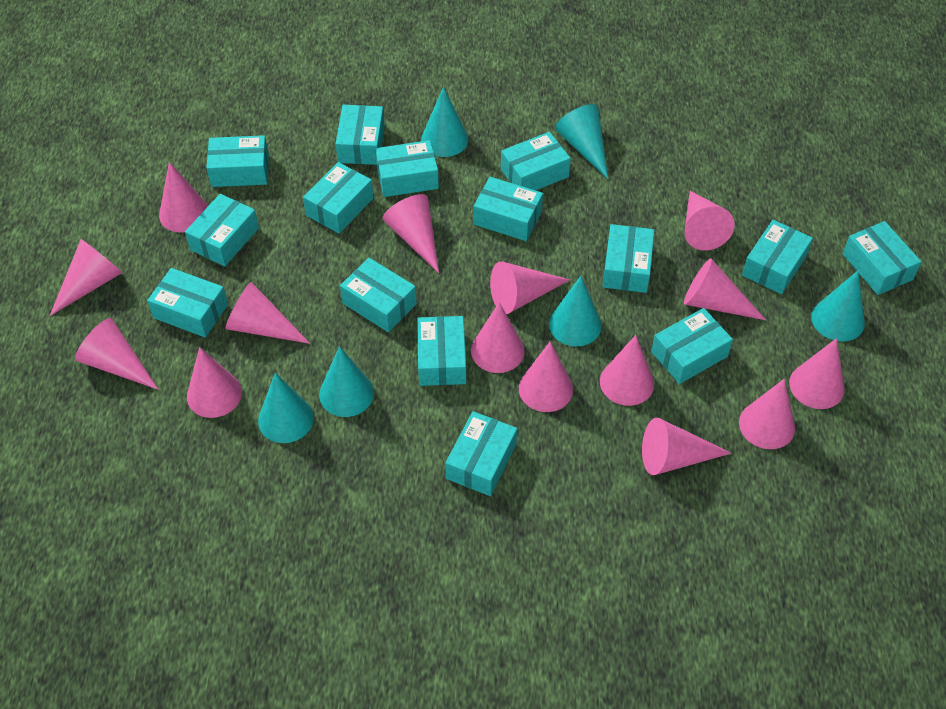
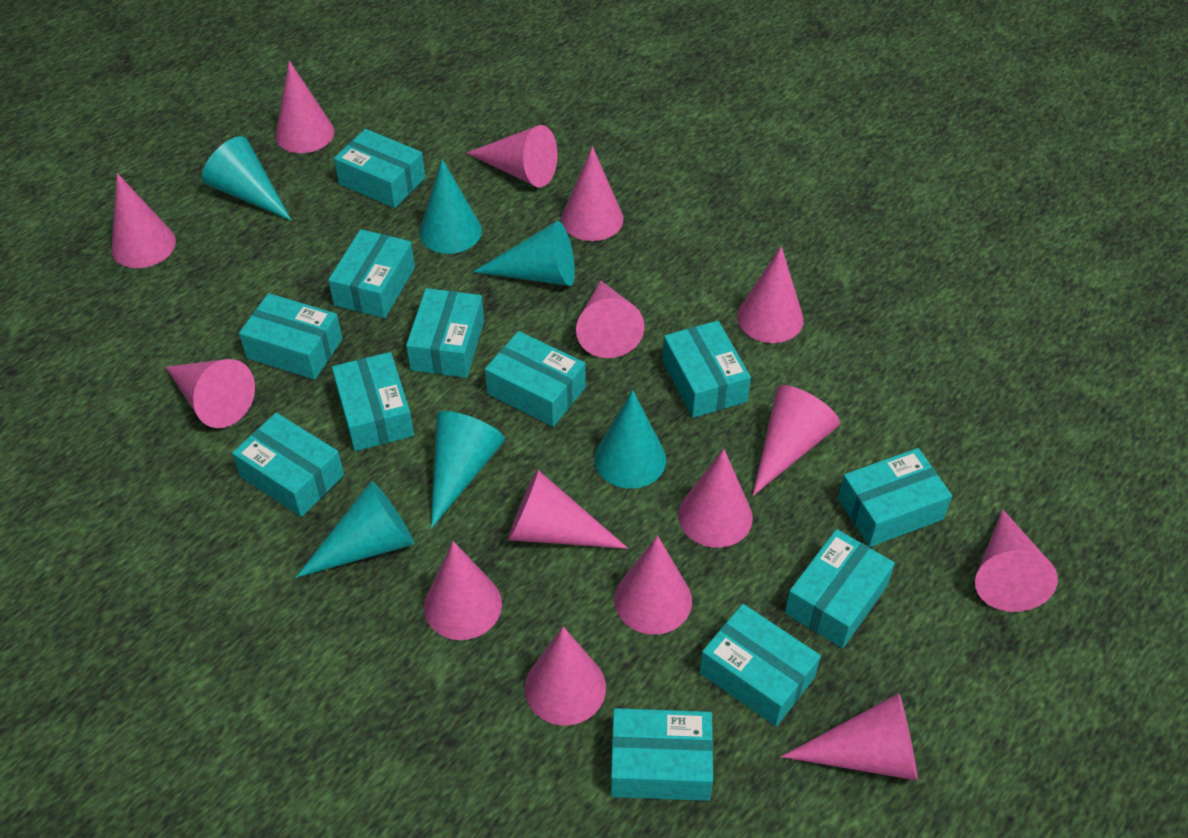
turquoise box: [147,268,228,337] [185,194,259,267] [206,135,269,187] [303,162,374,233] [336,105,385,165] [340,258,417,332] [375,140,439,197] [417,316,466,386] [445,411,517,496] [473,177,543,241] [501,132,571,191] [602,224,655,293] [651,308,733,384] [742,220,813,294] [843,221,921,295] = 15 -> [232,413,344,517] [239,293,343,380] [328,229,415,318] [332,352,414,451] [334,129,425,208] [406,288,484,378] [485,331,586,427] [611,708,713,801] [662,321,751,418] [699,604,821,726] [785,529,895,648] [838,448,952,547] = 12

